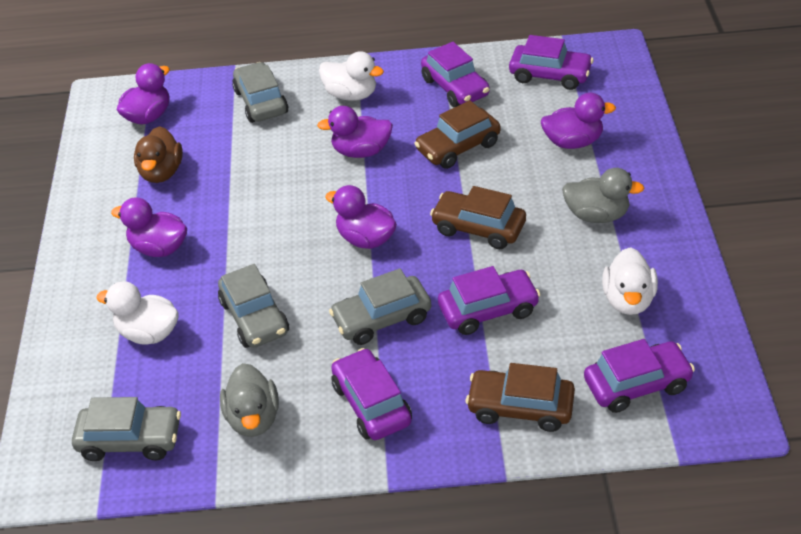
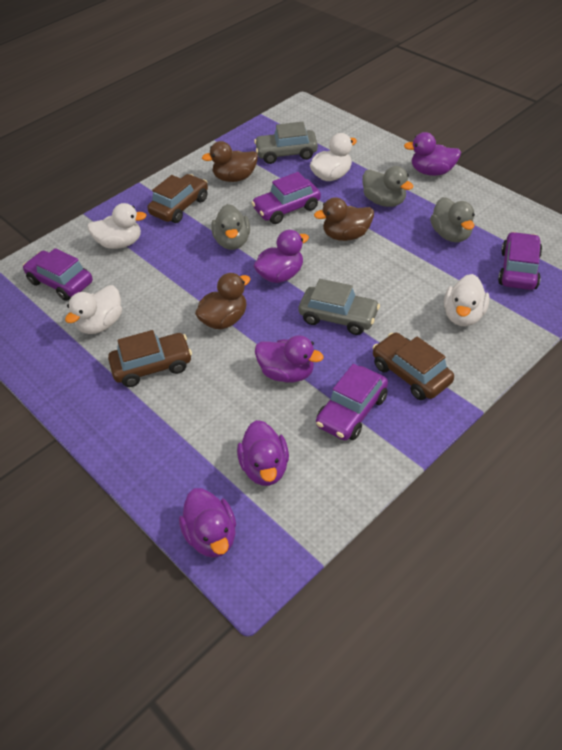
brown duck: [134,126,183,183] = 1 -> [195,273,250,329] [202,141,258,182] [314,197,374,241] = 3
grey car: [72,397,181,461] [218,264,289,348] [232,62,288,123] [329,268,431,345] = 4 -> [254,121,318,164] [298,279,380,335] = 2
grey duck: [220,363,279,437] [562,168,644,223] = 2 -> [211,204,250,250] [362,166,414,207] [430,197,475,242] = 3
purple car: [331,348,412,440] [421,42,490,107] [438,266,540,335] [509,35,594,90] [584,339,695,413] = 5 -> [23,248,93,301] [252,172,321,224] [316,364,388,440] [498,232,542,290] = 4
white duck: [96,281,179,345] [319,51,384,101] [602,247,658,315] = 3 -> [65,285,122,334] [87,203,147,249] [310,133,357,181] [444,274,489,326] = 4

